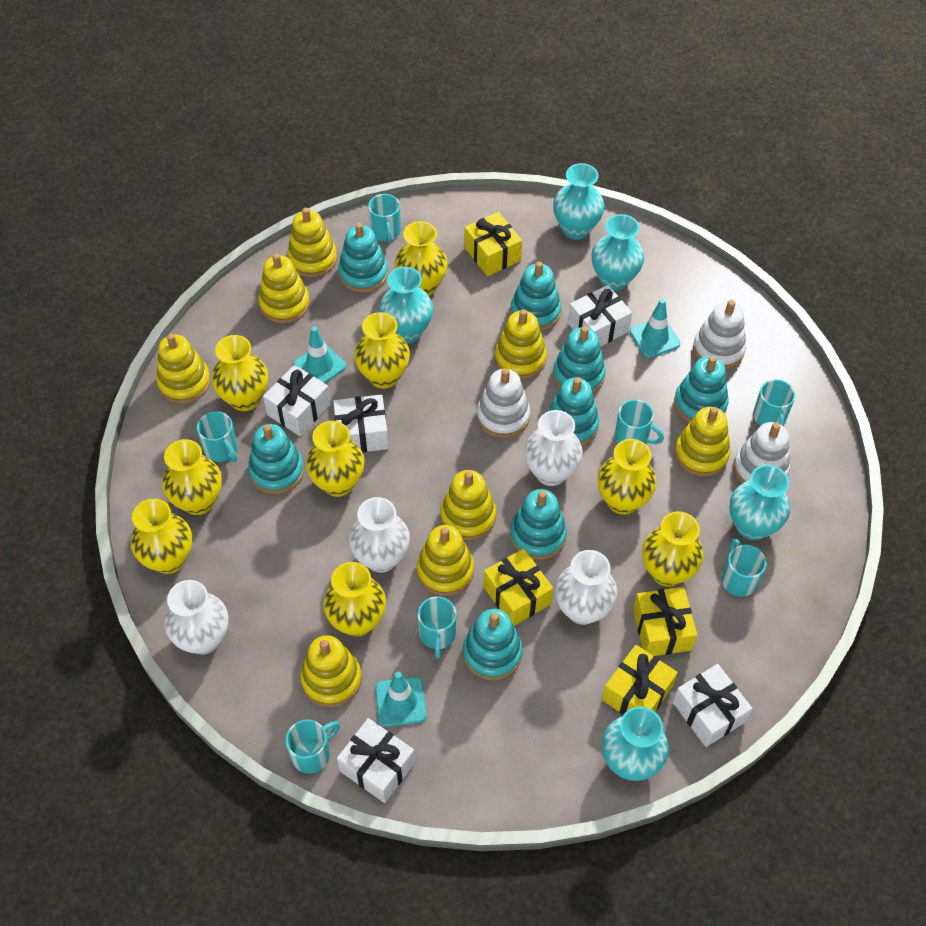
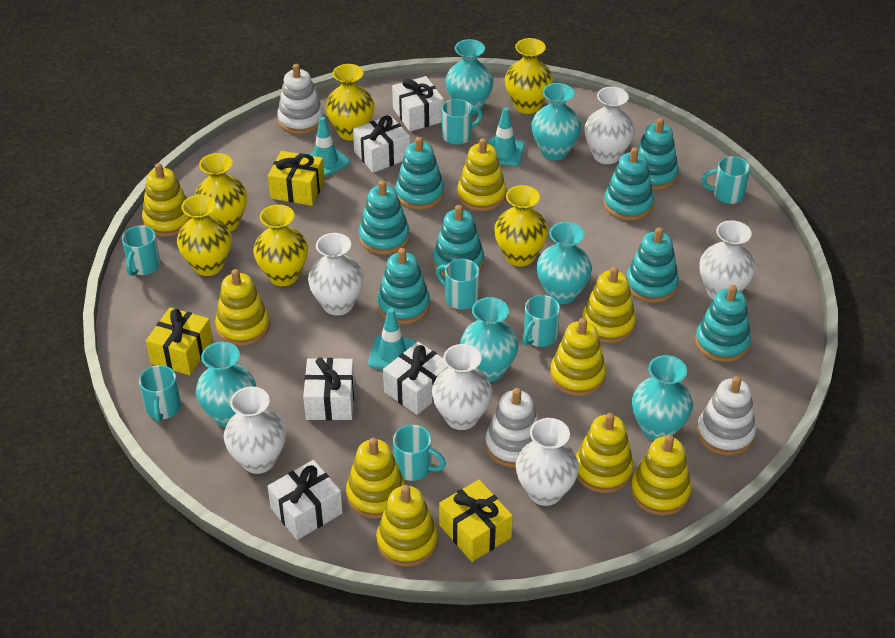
turquoise vase: [379,267,433,343] [553,163,605,240] [592,214,644,291] [602,706,669,781] [730,465,790,540] = 5 -> [196,342,256,427] [445,39,494,115] [460,297,519,382] [531,83,581,160] [537,222,592,304] [632,355,693,441] = 6
white vase: [165,580,228,654] [349,497,410,573] [524,410,583,486] [555,550,617,625] = 4 -> [224,387,286,474] [308,233,364,316] [432,344,492,430] [516,418,579,506] [584,87,635,164] [700,220,756,300] = 6
yellow gift: [464,212,522,276] [483,548,554,626] [602,645,678,715] [633,587,697,656] = 4 -> [146,307,213,375] [268,151,325,206] [439,480,513,562] = 3
yellow stacking toy: [156,334,211,404] [258,253,310,323] [287,208,337,277] [300,635,362,707] [417,525,474,596] [440,470,496,540] [495,309,547,379] [675,407,730,476] = 8 -> [142,163,192,237] [215,269,270,346] [346,438,406,519] [376,485,438,567] [457,138,506,211] [550,318,606,396] [576,413,634,493] [582,266,636,343] [631,435,692,516] = 9
yellow vase: [131,498,192,574] [162,439,222,515] [212,335,268,411] [306,421,364,497] [323,562,386,637] [354,312,410,389] [395,221,448,296] [597,439,657,515] [642,511,704,587] = 9 -> [177,195,231,276] [195,153,247,232] [253,204,308,286] [325,64,375,141] [494,185,548,267] [505,38,553,114] = 6

